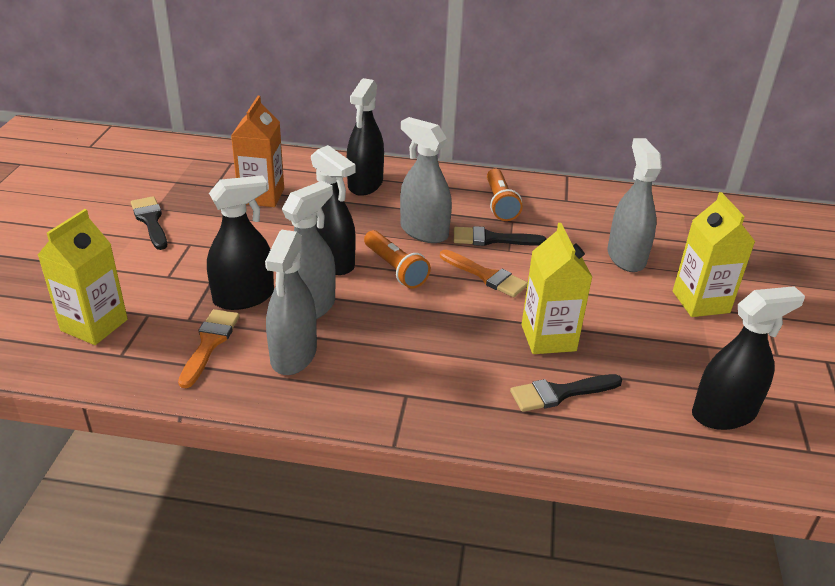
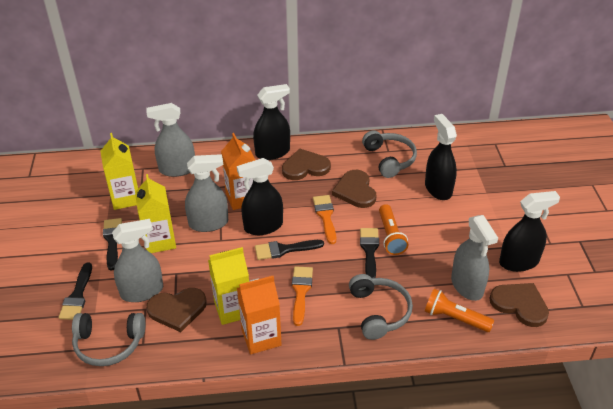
black brush: [131,196,167,250] [454,226,546,246] [510,374,623,412] = 3 -> [59,262,92,320] [103,218,122,270] [255,240,324,260] [360,228,379,278] = 4
brown heart: none = 0 -> [146,288,207,332] [282,149,331,180] [332,170,376,208] [490,283,549,327] = 4
grey headphones: none = 0 -> [72,313,145,366] [349,274,413,340] [362,130,417,178] = 3
orange carton: [231,96,284,207] = 1 -> [221,133,255,210] [237,276,282,354] = 2

